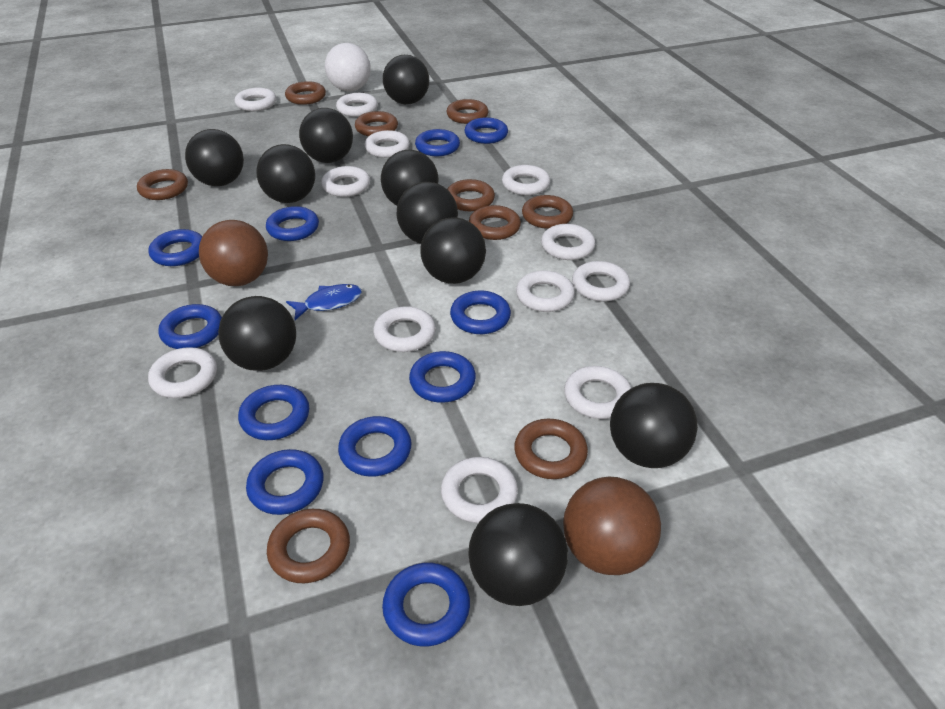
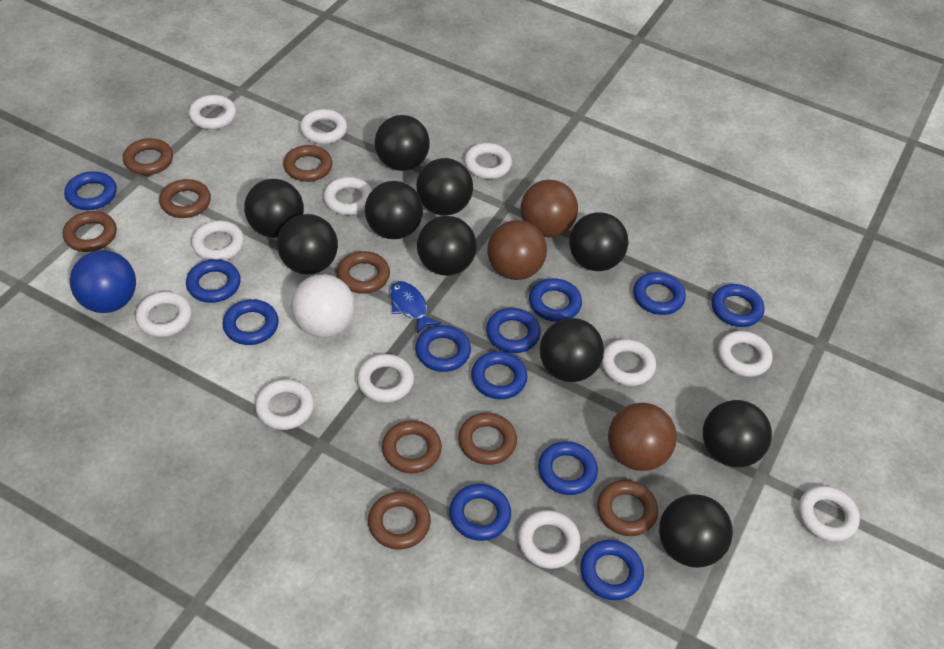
blue ball: none = 0 -> [70,250,136,313] = 1
blue ring: [148,229,202,266] [158,304,222,349] [238,385,309,440] [246,449,324,515] [266,206,319,241] [338,416,411,477] [382,563,470,646] [409,351,476,403] [415,129,460,156] [450,291,511,334] [464,117,508,144] = 11 -> [64,171,117,210] [186,259,241,303] [223,299,279,345] [415,325,471,372] [449,484,511,541] [471,351,528,399] [486,308,541,353] [529,278,582,322] [538,441,598,495] [580,540,644,600] [633,272,686,315] [712,284,764,327] = 12
brown ball: [199,220,268,286] [563,477,661,575] = 2 -> [487,220,547,280] [520,180,578,237] [608,403,677,471] = 3

